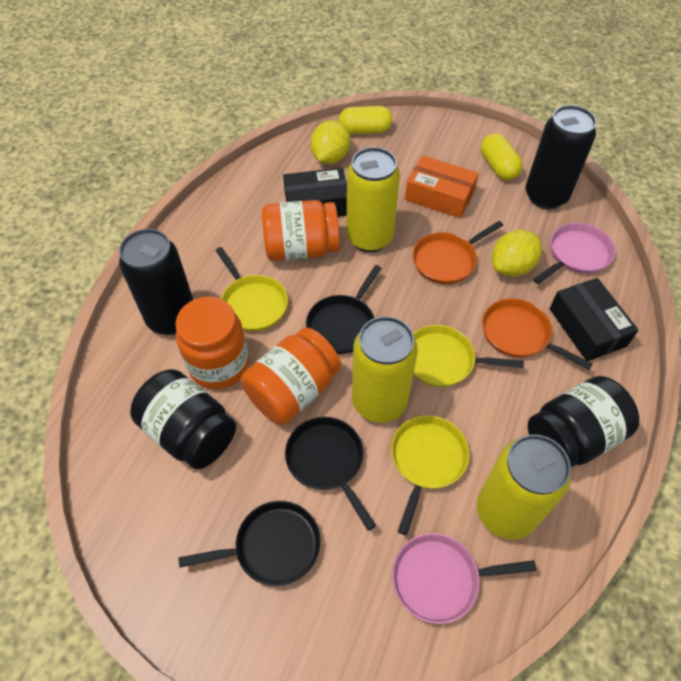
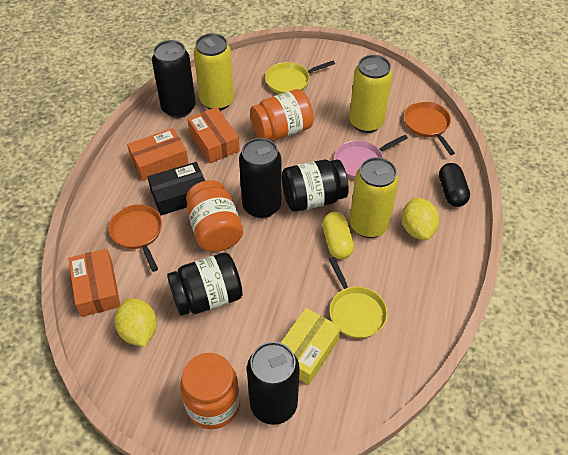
black box: [283,168,347,217] [550,278,639,361] = 2 -> [148,162,205,215] = 1
black can: [119,229,193,335] [525,105,597,209] = 2 -> [152,40,196,118] [239,138,281,218] [247,342,300,425] = 3
black capsule: none = 0 -> [439,163,470,207] = 1
black pan: [179,501,320,586] [285,417,376,531] [306,265,382,354] = 3 -> none = 0
orange box: [405,155,479,218] = 1 -> [68,249,120,317] [127,128,189,181] [187,107,240,163] = 3
pink pan: [392,533,537,624] [533,223,615,284] = 2 -> [334,135,408,179] = 1
yellow box: none = 0 -> [281,308,341,385] = 1
yellow capsule: [338,106,392,135] [481,133,523,180] = 2 -> [322,212,354,259] = 1
yellow pan: [215,247,288,332] [391,415,469,535] [413,325,524,387] = 3 -> [265,61,335,94] [329,257,387,339] = 2

